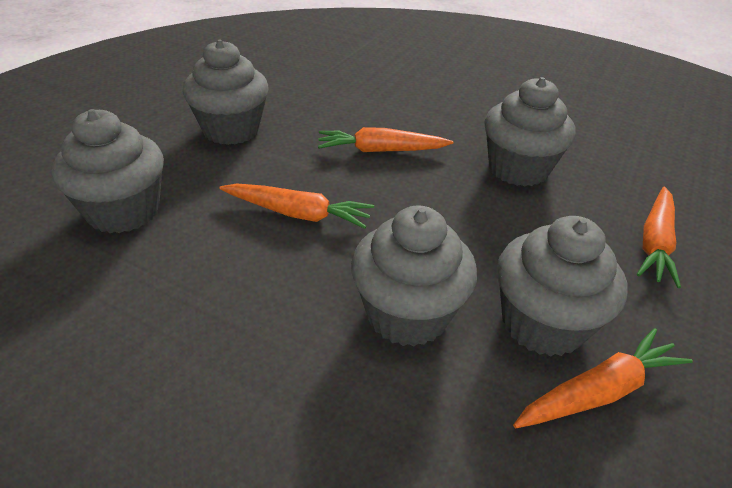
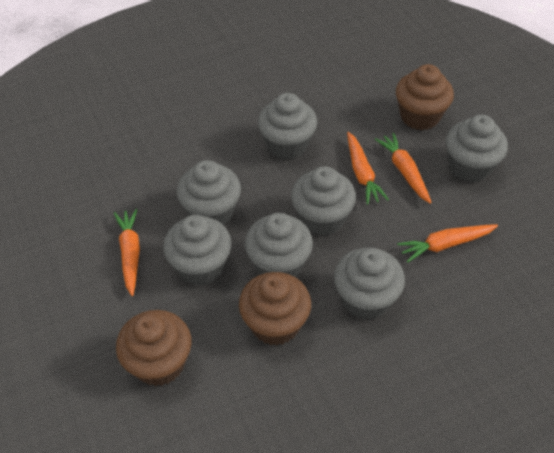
brown cupcake: none = 0 -> [116,310,191,386] [239,272,311,346] [396,64,454,130] = 3
grey cupcake: [51,109,164,233] [182,39,269,145] [351,206,477,347] [484,77,575,186] [497,216,627,356] = 5 -> [163,215,232,286] [177,160,241,225] [245,213,313,277] [258,93,317,160] [291,166,356,236] [334,248,405,319] [446,115,508,182] = 7

